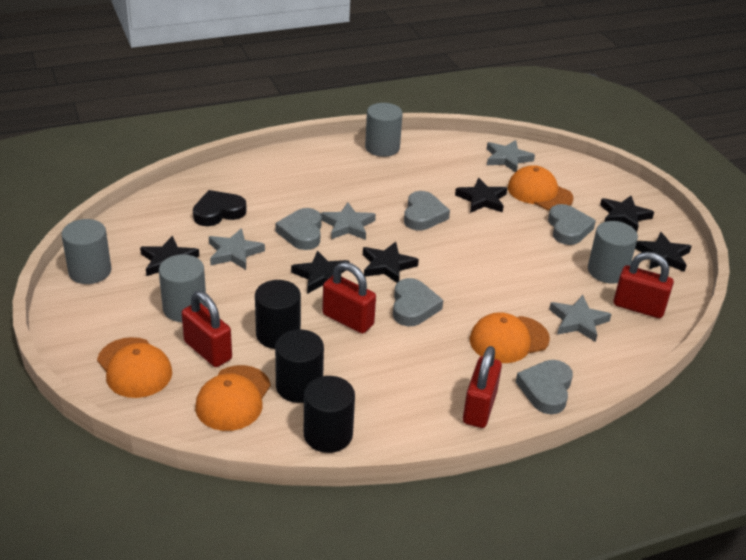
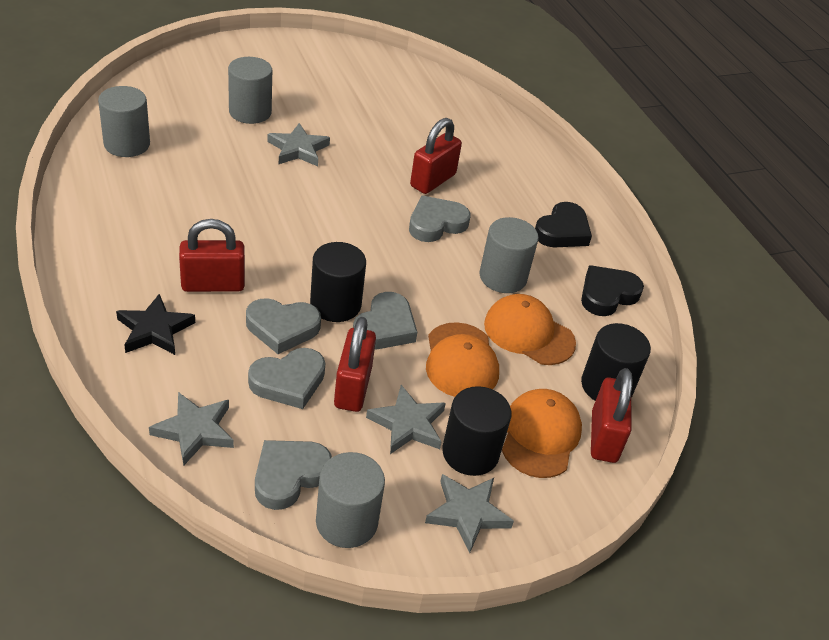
black heart: [193,190,247,226] = 1 -> [535,202,592,247] [581,265,644,316] = 2
black star: [140,236,199,276] [291,250,349,294] [363,242,419,283] [455,178,507,213] [600,196,654,232] [635,232,691,272] = 6 -> [116,294,195,355] = 1
orange cap: [97,337,172,398] [195,365,271,431] [470,312,550,363] [508,165,574,210] = 4 -> [426,322,499,397] [484,294,576,365] [502,389,582,478] = 3

